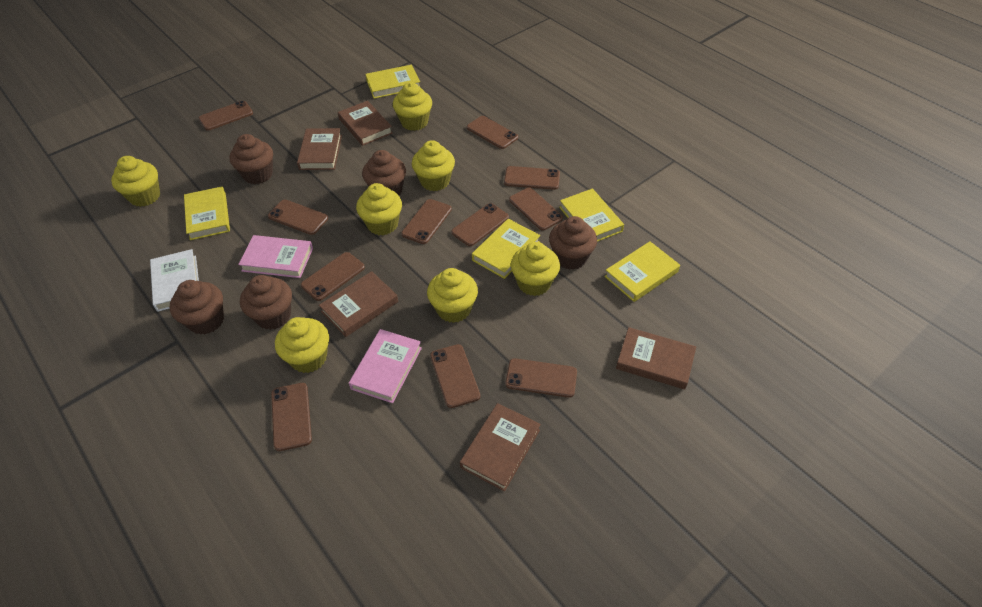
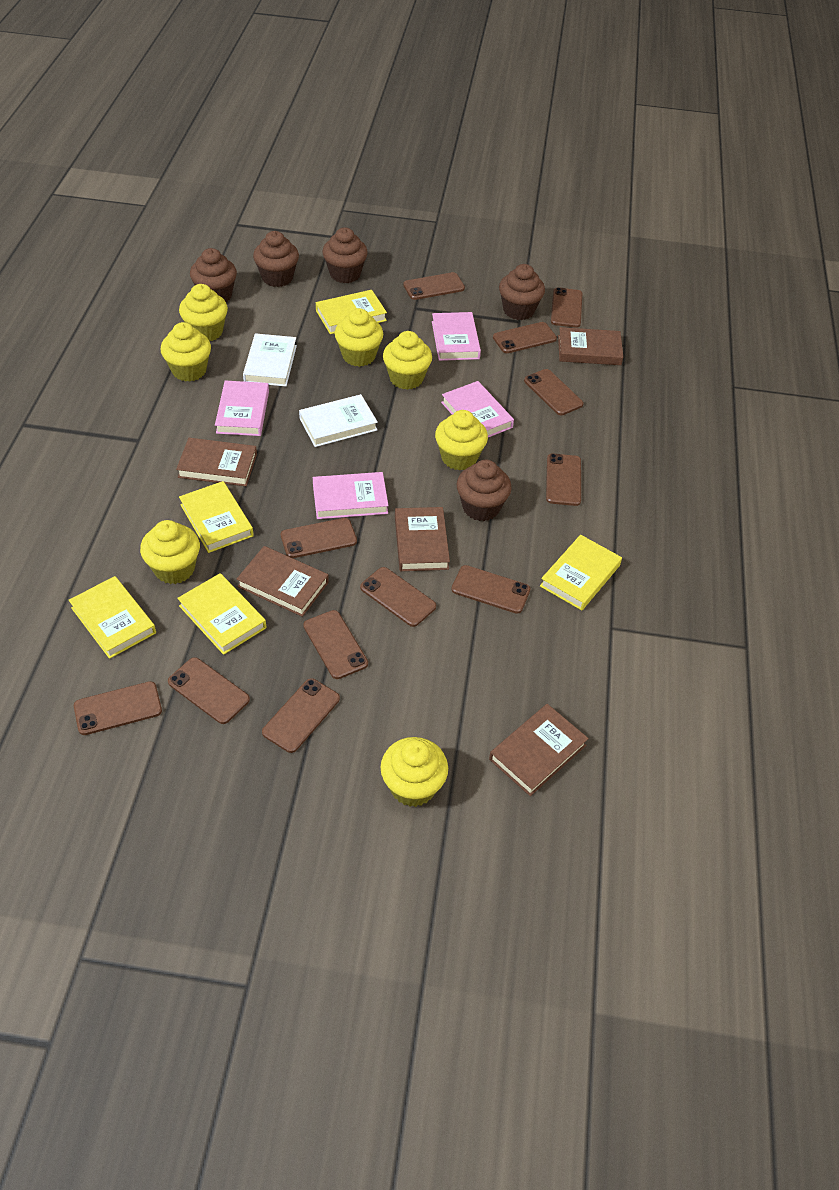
brown phone: [199,101,253,131] [268,200,328,235] [271,383,312,451] [301,252,365,301] [401,199,452,244] [430,344,480,408] [451,203,509,246] [467,116,518,149] [504,166,560,190] [505,358,577,398] [509,188,563,231] = 11 -> [74,681,162,735] [168,657,250,724] [262,678,340,753] [281,518,357,558] [303,610,368,679] [360,567,436,627] [403,272,465,300] [451,565,531,614] [493,322,557,353] [524,369,584,415] [546,454,581,506] [551,287,582,328] = 12
pink book: [238,235,313,278] [349,329,422,403] = 2 -> [215,381,269,436] [313,472,389,519] [432,312,481,361] [441,381,514,437] = 4
white book: [150,249,199,312] = 1 -> [243,333,297,386] [299,394,378,447] = 2

